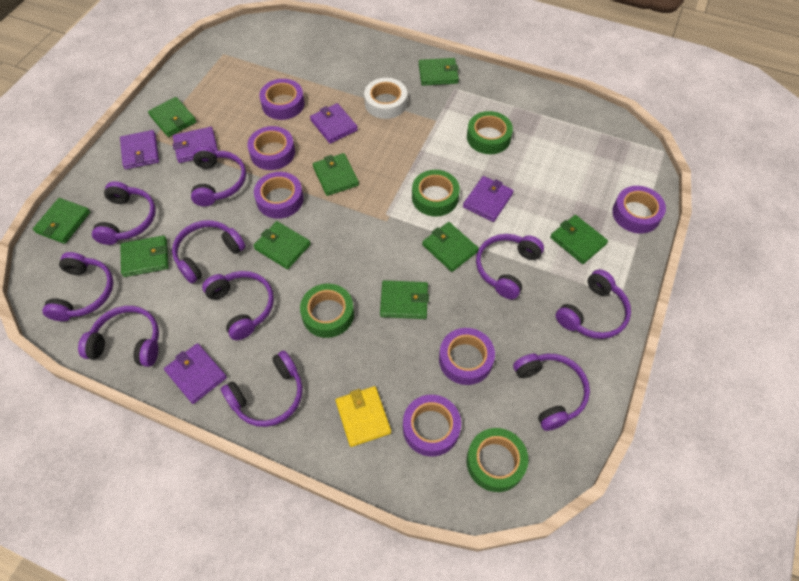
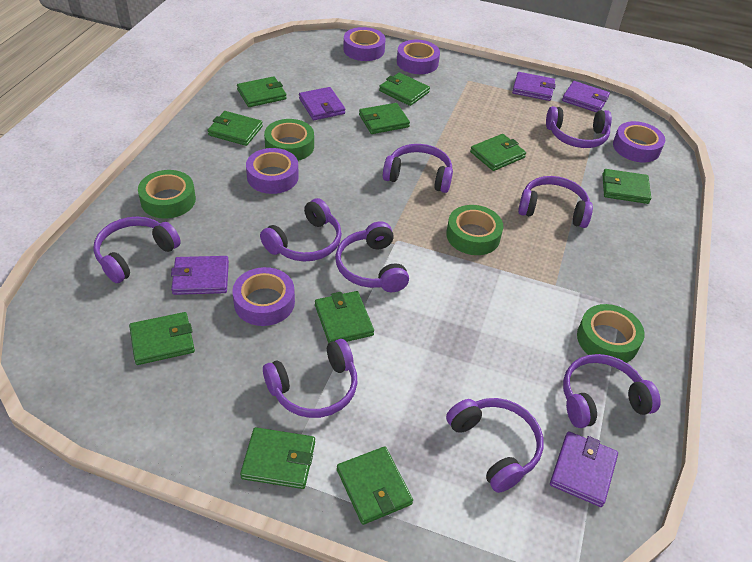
green wallet: [33,198,90,244] [120,235,169,277] [148,97,197,137] [253,221,311,269] [313,153,359,196] [380,280,429,319] [419,58,459,86] [422,222,479,272] [550,215,608,264] = 9 -> [129,312,195,365] [208,111,263,146] [237,76,287,107] [240,427,315,489] [315,291,374,344] [337,446,413,525] [359,103,410,134] [379,73,430,106] [470,134,526,171] [602,169,651,204] = 10
purple headphones: [42,252,113,321] [78,306,159,367] [92,181,156,245] [172,220,245,283] [191,146,246,206] [202,271,274,340] [221,351,303,427] [476,234,544,299] [513,354,590,431] [555,269,631,339] = 10 -> [93,217,181,283] [260,198,342,261] [263,339,357,418] [335,221,409,292] [383,144,453,193] [446,398,544,493] [518,176,593,228] [546,106,612,148] [563,354,661,428] = 9
purple tape: [247,126,295,170] [254,172,303,219] [259,79,304,120] [403,395,461,456] [439,328,495,385] [612,186,666,234] = 6 -> [232,267,295,326] [246,148,299,194] [343,27,386,61] [397,40,440,74] [613,121,665,162] = 5
white tape: [364,78,407,119] = 1 -> none = 0
yellow wallet: [335,386,391,447] = 1 -> none = 0

